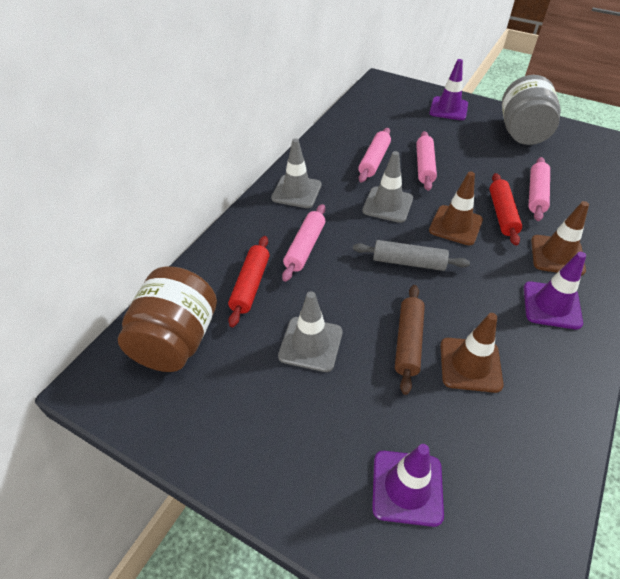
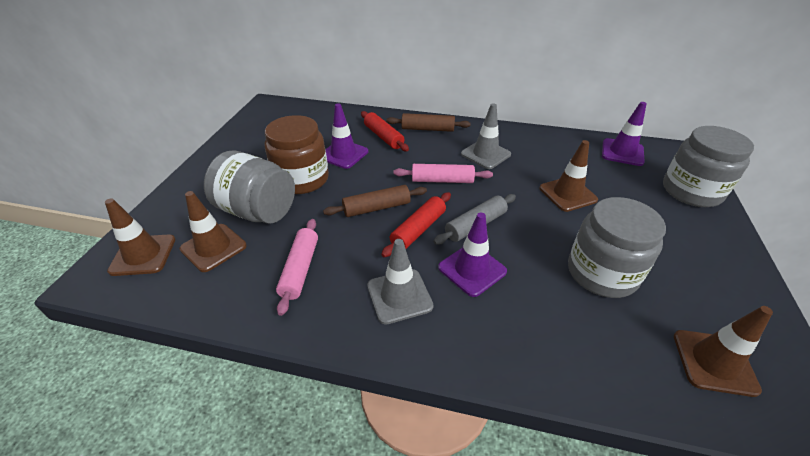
brown rolling pin: [395,285,425,395] = 1 -> [323,185,427,217] [386,113,471,132] = 2
brown traffic cone: [429,171,483,246] [440,313,504,393] [531,201,589,276] = 3 -> [105,198,175,276] [180,191,247,272] [540,140,598,212] [674,306,773,397] = 4
grey jar: [502,75,561,145] = 1 -> [204,150,295,224] [568,197,666,298] [663,126,754,207] = 3
grey traffic cone: [271,138,321,208] [278,291,343,372] [362,151,413,223] = 3 -> [367,239,434,325] [461,103,511,169] = 2
pink rolling pin: [282,204,325,282] [358,128,391,183] [416,131,437,191] [529,157,550,221] = 4 -> [276,219,318,316] [393,164,493,183] = 2

